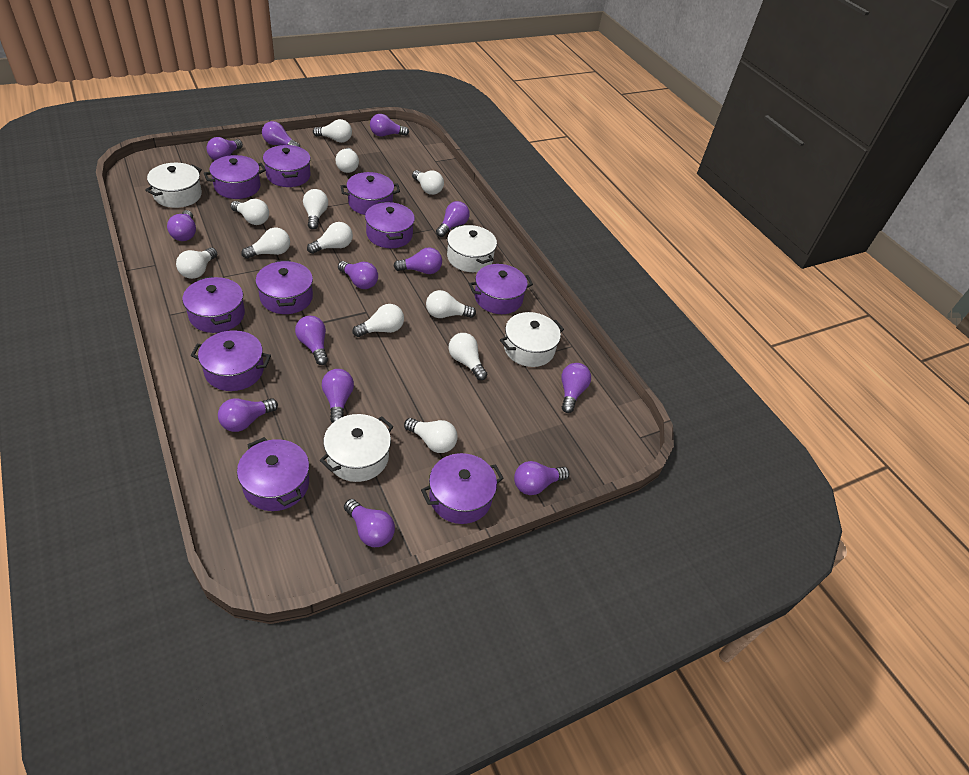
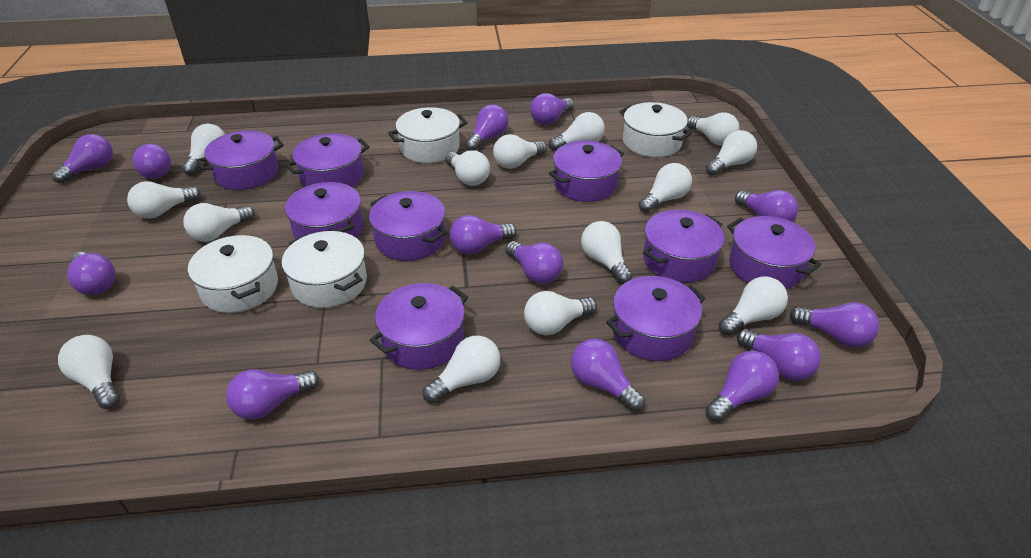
purple pot: [182,276,245,333] [191,330,271,391] [204,155,266,199] [237,437,309,511] [255,260,313,314] [263,145,311,187] [341,172,400,215] [365,202,415,248] [421,453,504,524] [469,264,533,314] = 10 -> [196,130,284,190] [285,133,369,187] [285,182,363,239] [369,191,447,261] [370,283,468,370] [549,141,624,202] [606,276,706,361] [643,210,724,283] [727,216,821,289] = 9
white light bulb: [176,247,217,279] [231,199,269,225] [241,227,290,259] [303,189,328,230] [307,222,353,254] [313,119,352,143] [335,148,359,173] [353,304,404,337] [404,418,458,453] [412,170,444,195] [426,290,476,318] [449,333,487,380] = 12 -> [58,335,120,409] [127,181,201,219] [182,124,225,175] [183,203,255,242] [423,336,500,403] [445,150,490,186] [493,134,547,169] [524,291,597,335] [549,112,605,151] [581,221,632,284] [638,163,692,213] [687,112,740,146] [706,130,757,176] [719,276,788,336] = 14

